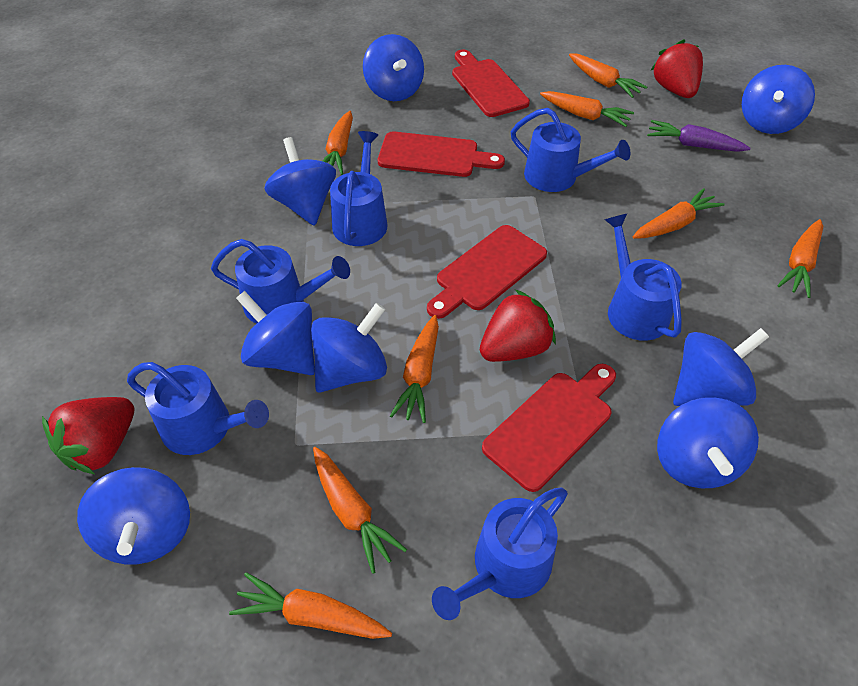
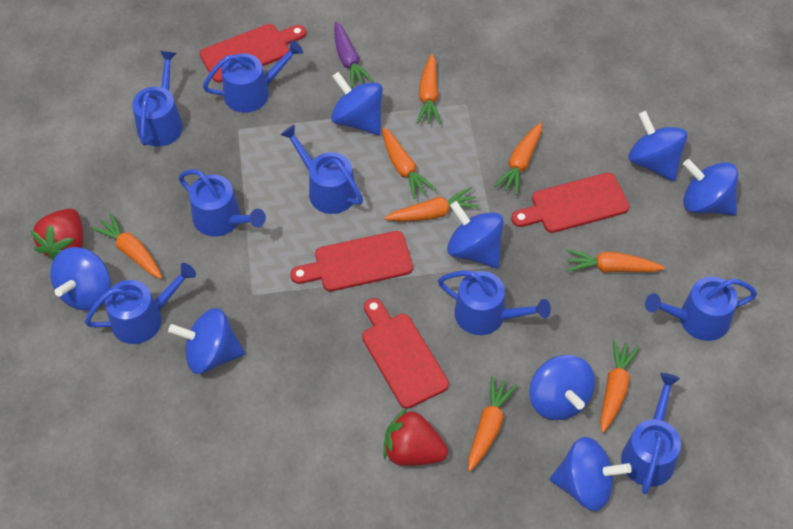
blue watering can: [127,362,269,455] [211,239,350,324] [330,131,388,246] [432,488,568,620] [511,108,630,192] [604,214,682,341] = 6 -> [85,263,196,344] [132,51,183,147] [179,169,266,237] [203,40,303,113] [280,125,363,214] [438,271,551,335] [621,373,681,494] [645,276,757,341] = 8
red strawberry: [42,397,134,474] [480,290,556,362] [651,39,703,98] = 3 -> [30,208,83,260] [383,408,448,466] = 2

